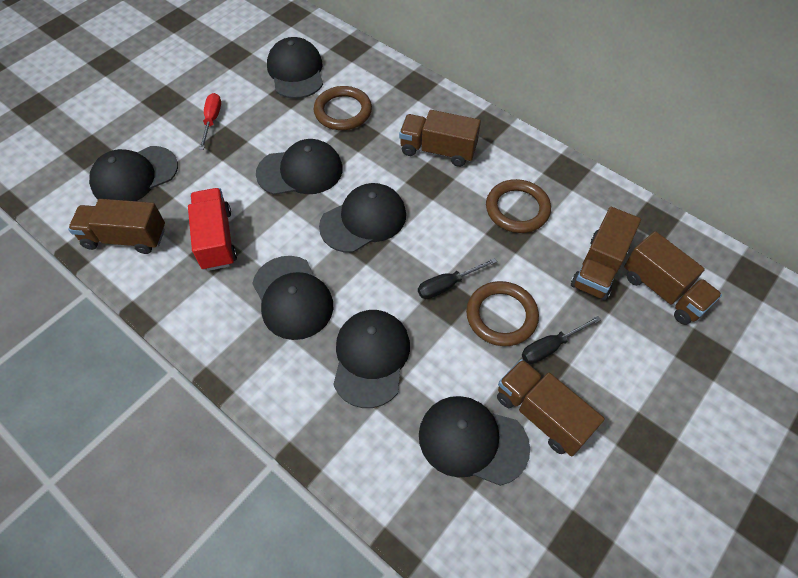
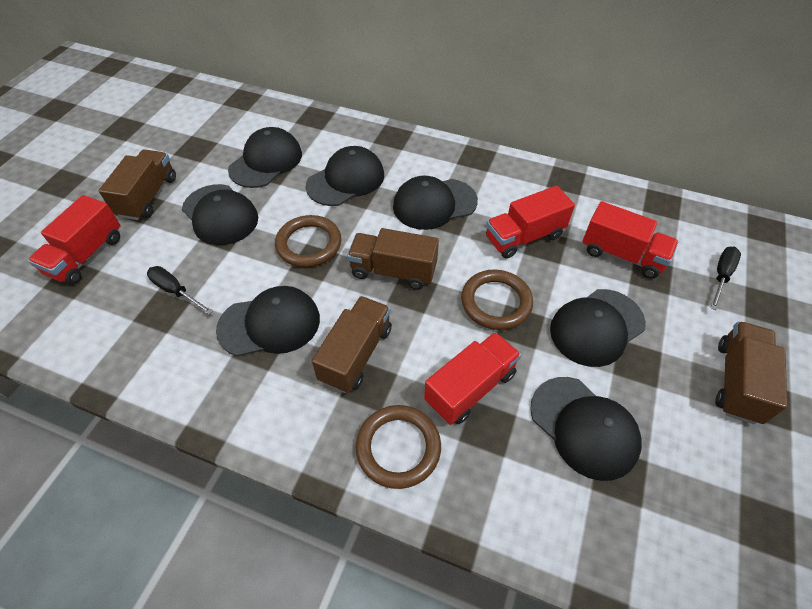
brown truck: [68,199,165,254] [399,110,481,167] [497,359,605,456] [571,207,641,300] [624,231,722,325] = 5 -> [99,149,176,220] [312,296,392,393] [347,228,439,290] [715,321,787,424] = 4
red screwdriver: [199,93,221,150] = 1 -> none = 0
red truck: [188,188,237,271] = 1 -> [28,195,121,285] [424,332,521,425] [486,186,575,259] [582,201,679,279] = 4

